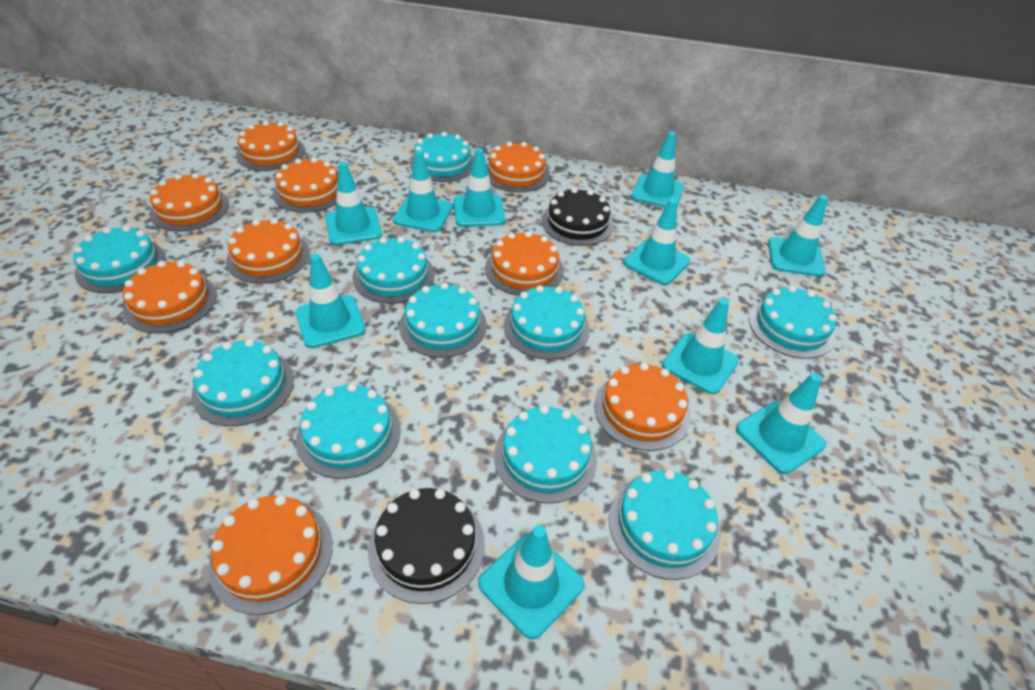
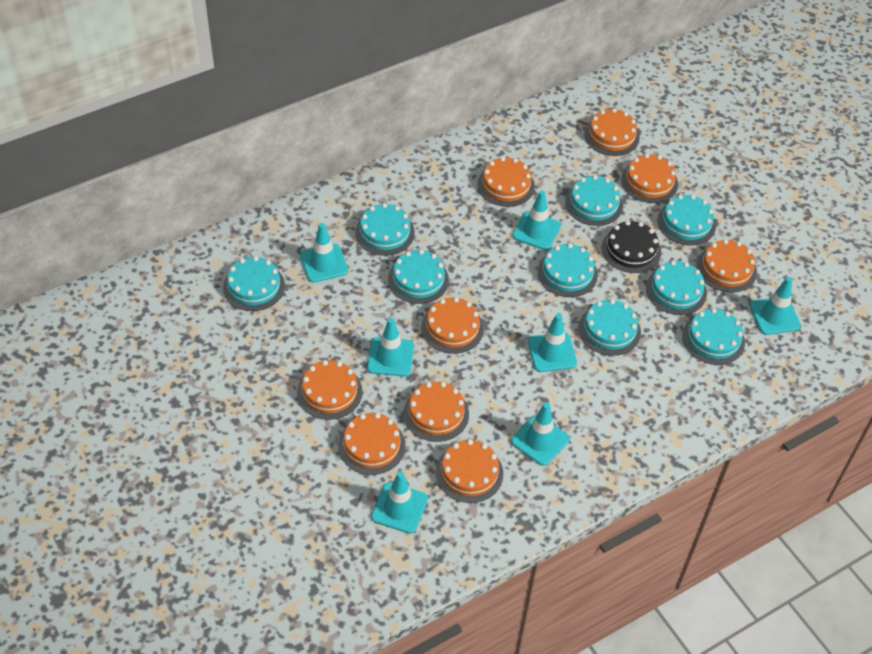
black cake: [368,488,485,604] [542,188,614,246] = 2 -> [602,221,661,273] = 1
turquoise cake: [74,226,166,293] [192,339,294,426] [296,383,400,479] [352,237,434,304] [399,283,487,358] [410,132,474,182] [494,405,597,503] [504,285,590,360] [609,470,720,580] [749,286,837,358] = 10 -> [223,256,285,311] [355,203,415,256] [388,249,449,304] [537,243,598,297] [565,175,623,226] [579,299,641,356] [646,261,707,315] [657,195,716,246] [682,308,745,365] = 9
turquoise traffic cone: [296,254,366,348] [325,162,382,245] [393,150,453,232] [454,148,505,227] [478,525,584,639] [624,199,690,285] [631,131,684,207] [662,298,739,394] [736,373,826,474] [768,195,828,277] = 10 -> [300,223,348,283] [367,318,414,377] [371,471,428,534] [511,403,570,466] [512,191,561,250] [528,314,577,372] [749,277,801,335] = 7

